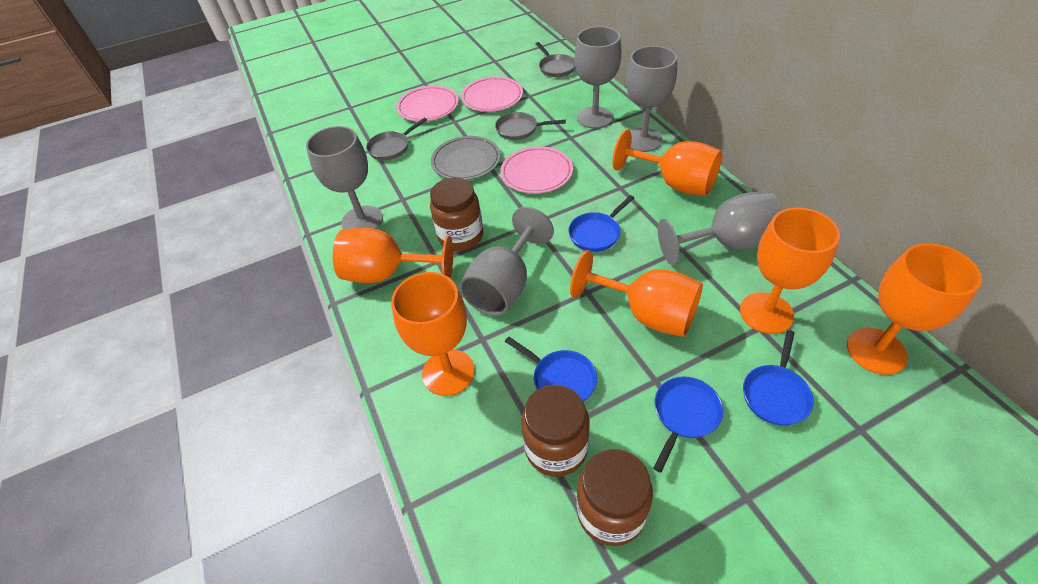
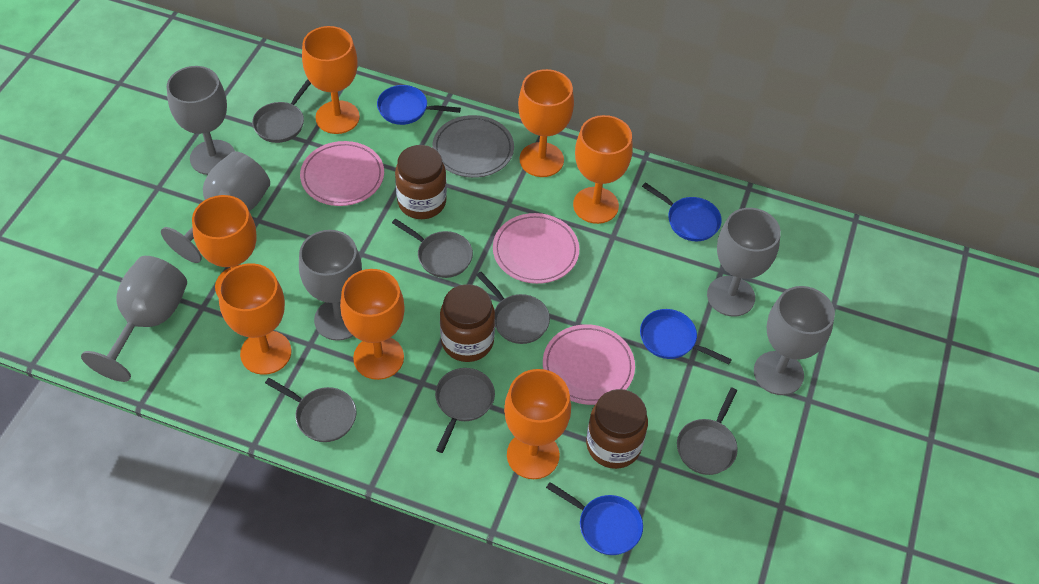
grey goblet: [306,126,383,229] [460,207,554,316] [574,26,621,129] [626,46,677,152] [658,191,783,266] = 5 -> [81,256,187,382] [161,151,270,263] [167,66,235,175] [299,230,362,341] [707,208,781,317] [754,286,835,395] = 6
grey pan: [366,118,427,160] [495,112,566,140] [536,42,575,77] = 3 -> [252,79,311,143] [265,378,356,442] [392,219,473,278] [435,368,495,453] [476,272,550,344] [677,387,738,475] = 6
orange goblet: [333,228,453,283] [391,272,475,396] [570,250,703,337] [613,130,722,196] [740,208,840,334] [847,243,982,375] = 6 -> [192,195,257,297] [218,263,291,375] [302,26,360,134] [340,269,405,380] [504,369,571,479] [518,69,574,177] [573,115,633,224] = 7

